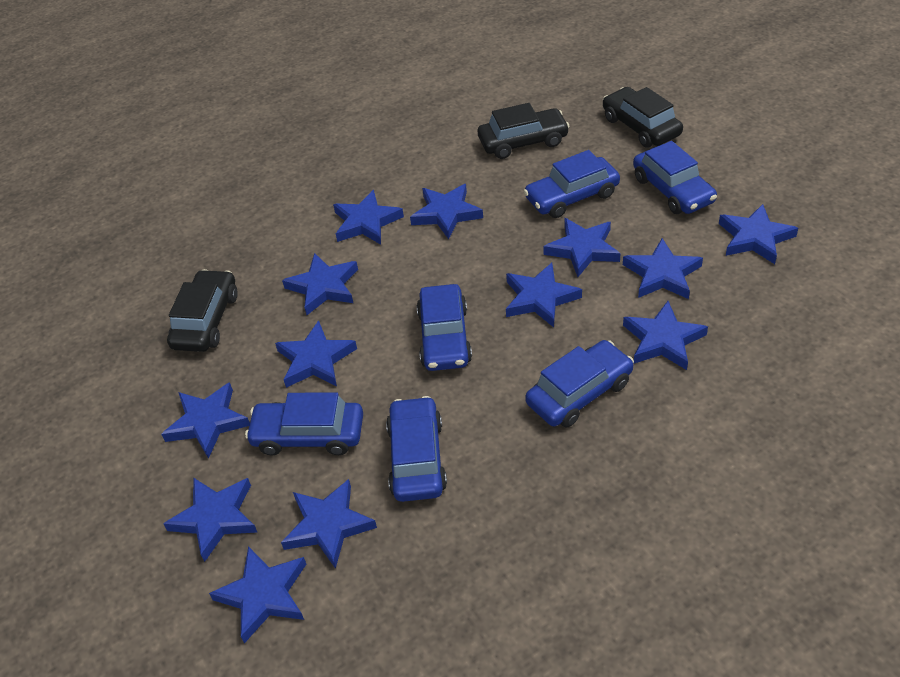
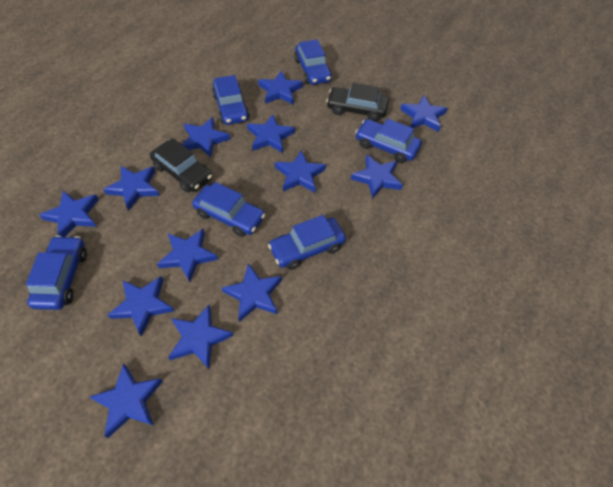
black car: [167,269,238,352] [478,103,570,159] [603,87,683,148] = 3 -> [150,138,213,193] [326,83,389,121] = 2

